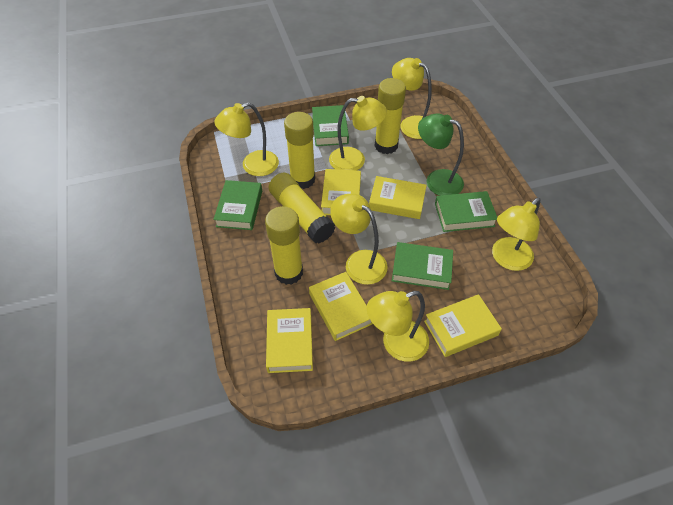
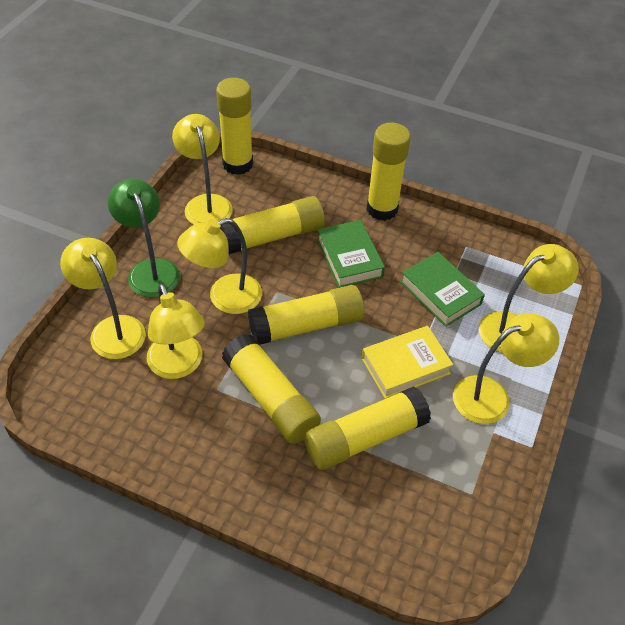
green book: [213,180,262,230] [312,105,349,146] [392,242,453,290] [435,191,497,232] = 4 -> [317,220,385,288] [400,252,485,327] = 2
yellow book: [266,308,313,373] [309,272,373,341] [321,169,361,215] [369,176,427,219] [424,294,502,357] = 5 -> [362,326,453,399] = 1
yellow glue stick: [265,206,303,285] [268,173,335,243] [284,112,315,189] [375,78,406,154] = 4 -> [216,78,253,175] [220,196,325,254] [222,334,321,444] [248,285,364,345] [304,386,431,470] [367,123,411,221] = 6

